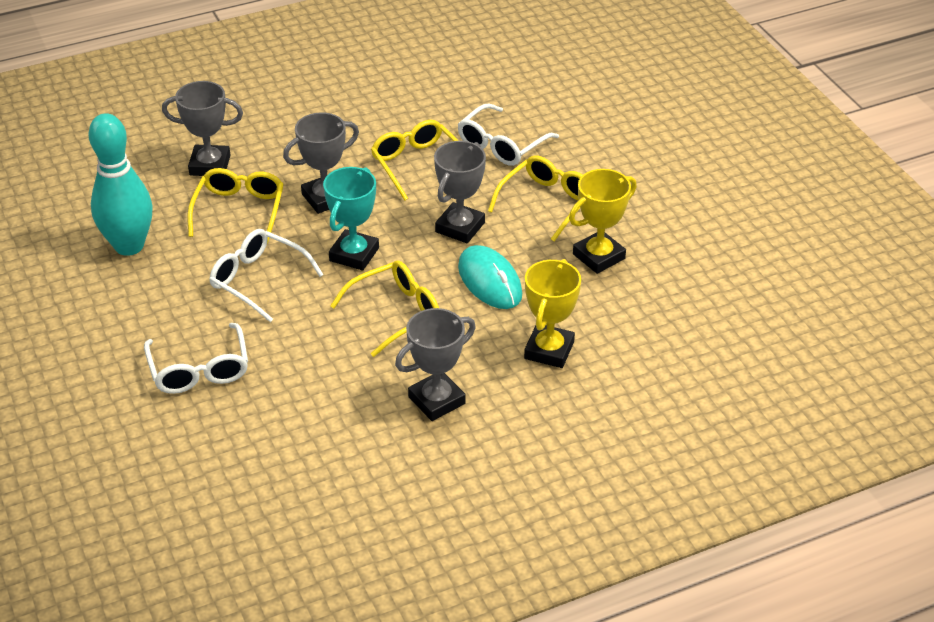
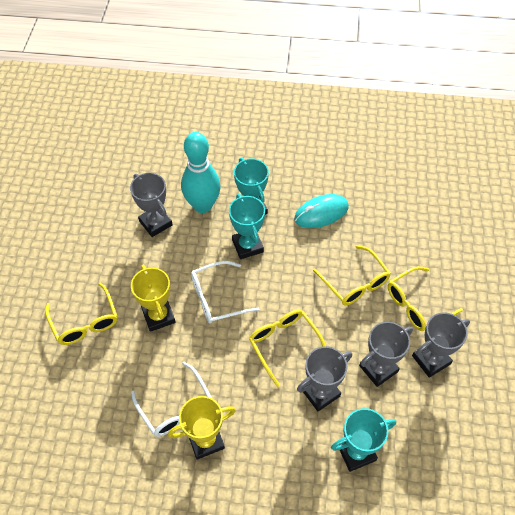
turquoise trophy: [323,167,379,271] = 1 -> [229,194,265,259] [234,158,269,215] [331,408,396,472] = 3
white glasses: [144,323,248,394] [209,229,324,322] [458,103,559,166] = 3 -> [131,361,213,437] [191,261,259,323] = 2

